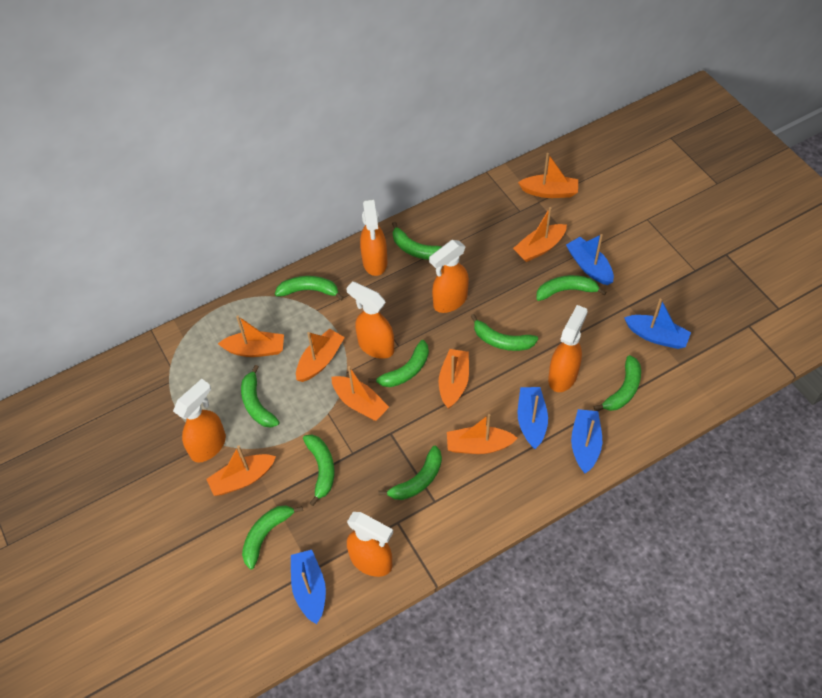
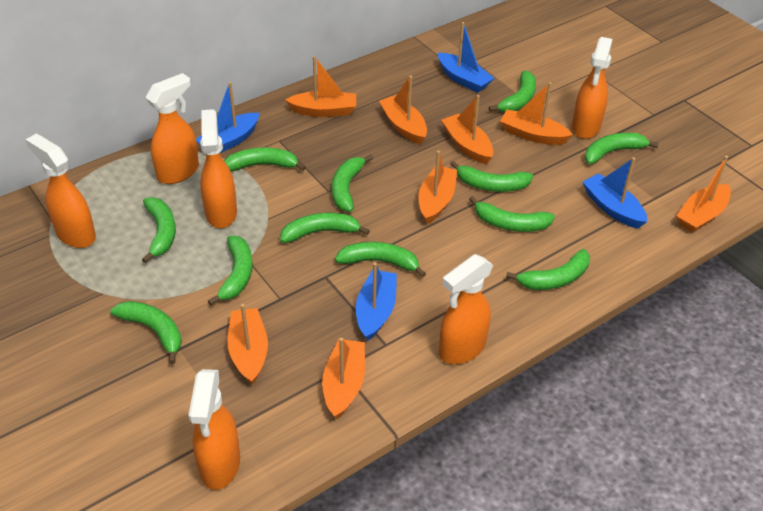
blue boat: [291,550,326,624] [518,387,548,449] [566,234,614,285] [571,409,602,474] [624,299,691,349] = 5 -> [196,82,260,153] [356,262,397,341] [438,22,494,93] [583,157,647,229] = 4
green banana: [241,365,279,428] [242,505,303,569] [275,276,344,301] [303,435,334,506] [368,340,429,387] [378,446,442,500] [392,222,442,260] [471,314,538,351] [537,275,607,301] [594,355,641,411] = 10 -> [111,301,182,364] [142,197,176,263] [208,236,253,305] [224,148,306,172] [280,213,370,243] [332,155,373,212] [335,242,426,277] [450,161,533,192] [469,196,555,232] [489,71,536,112] [506,249,590,290] [585,133,659,164] = 12

